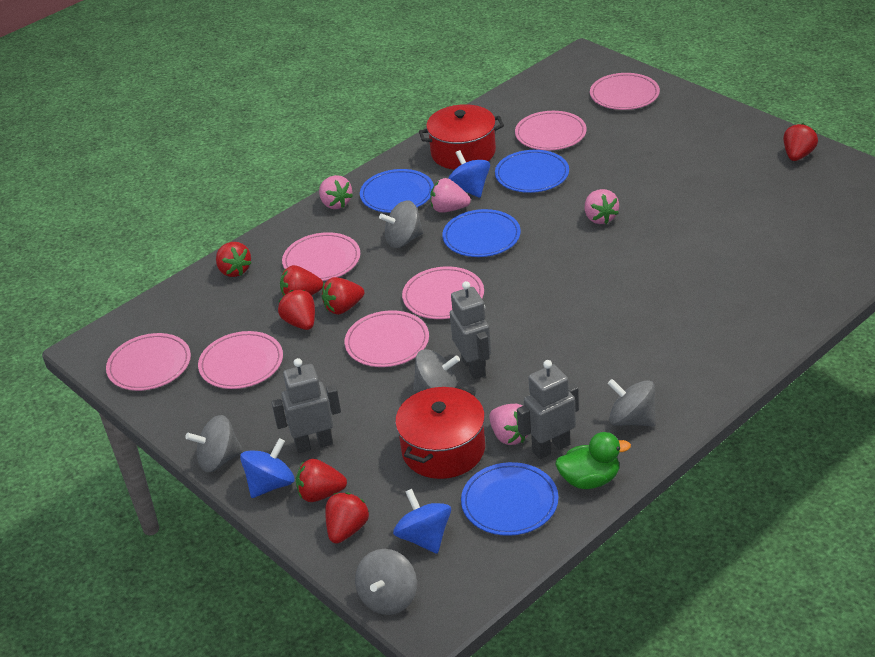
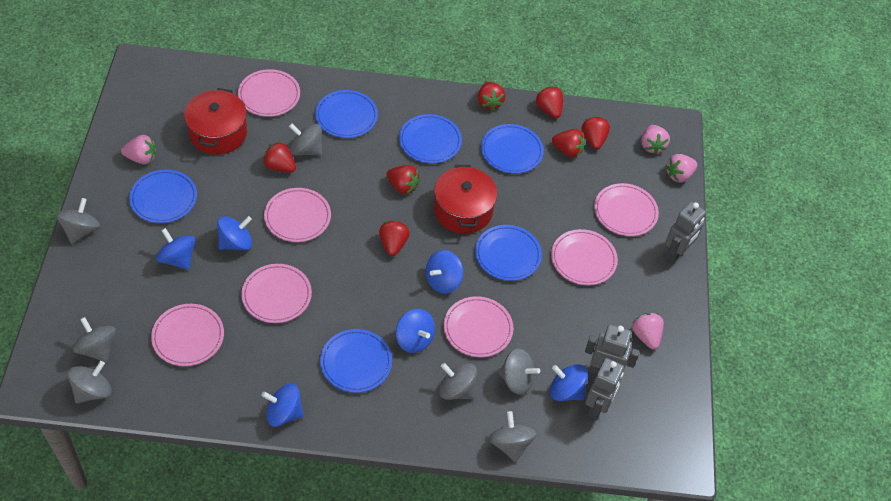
blue plate: [360,169,434,213] [442,209,521,257] [461,462,558,536] [495,150,569,193] = 4 -> [129,169,197,223] [315,90,378,138] [320,329,392,393] [399,114,462,164] [475,225,542,281] [481,124,544,174] = 6
blue spinning top: [240,438,295,498] [393,489,451,554] [448,150,490,198] = 3 -> [156,228,195,270] [217,216,252,250] [261,383,304,427] [396,309,435,353] [426,250,463,294] [550,364,588,401] = 6
green duck: [555,432,631,489] = 1 -> none = 0
grey spinning top: [185,415,243,472] [355,549,417,615] [379,201,424,248] [413,349,460,392] [608,379,656,426] = 5 -> [56,198,100,244] [68,361,111,404] [73,317,116,362] [289,123,322,156] [439,363,477,400] [489,411,536,462] [499,349,540,395] = 7

